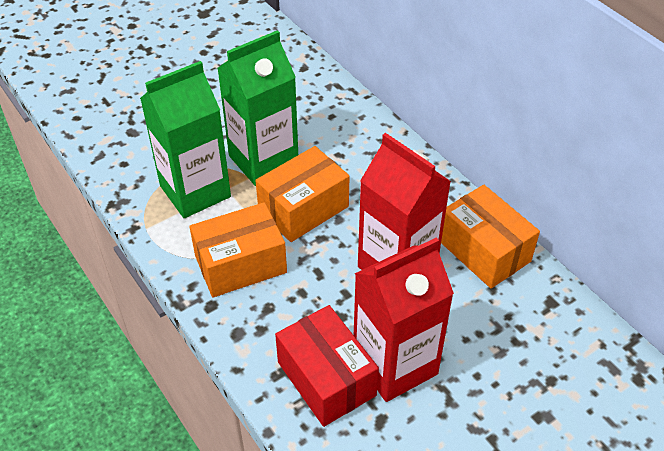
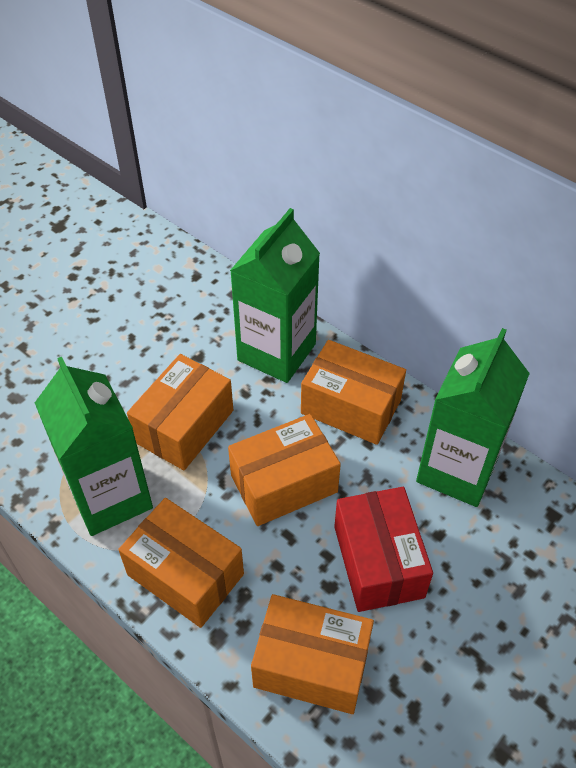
green carton: [140,61,231,218] [217,30,298,186] = 2 -> [35,357,153,536] [230,208,320,383] [416,328,530,507] = 3
orange box: [189,202,287,297] [255,146,350,242] [441,185,540,289] = 3 -> [118,498,244,628] [127,354,233,470] [228,414,341,526] [251,594,374,714] [301,340,406,445] = 5
red carton: [354,237,454,402] [358,133,451,270] = 2 -> none = 0

